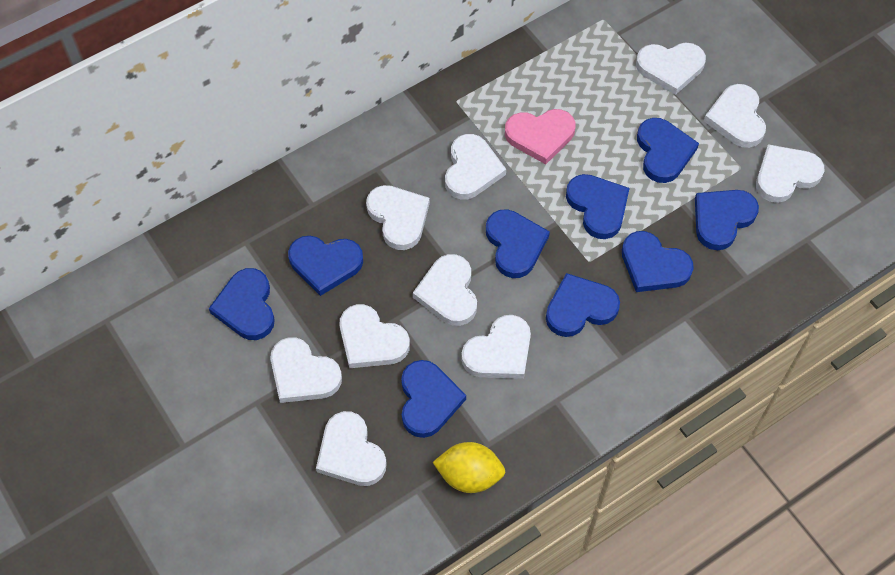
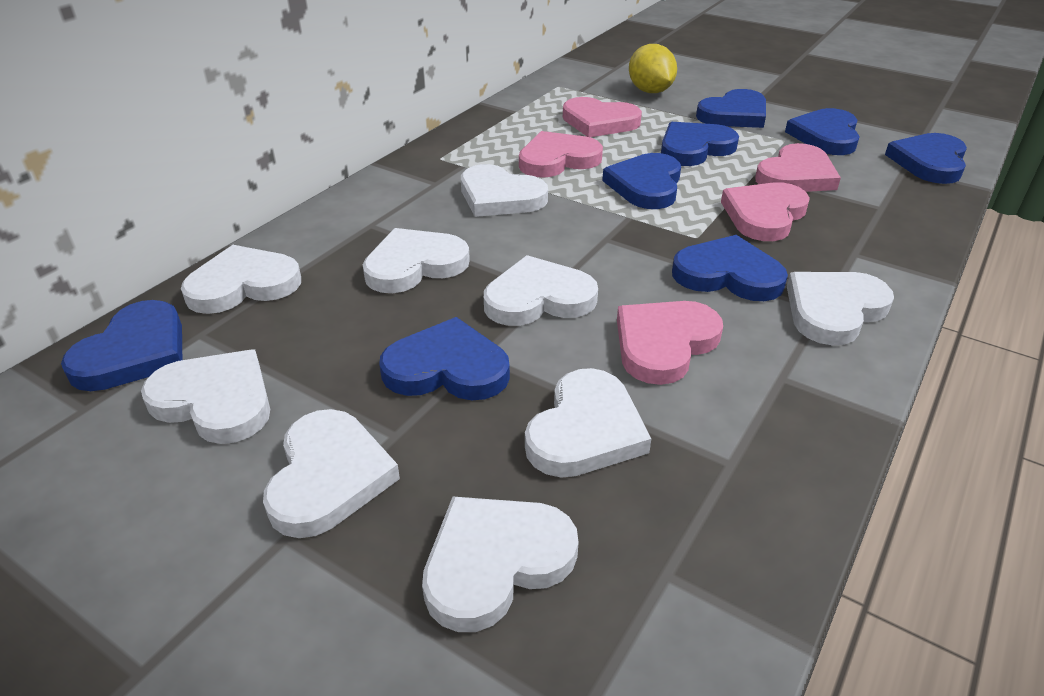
blue heart: [209,268,275,340] [288,236,363,296] [401,360,466,438] [486,209,550,278] [546,273,620,337] [566,174,630,239] [622,231,694,292] [637,118,699,183] [695,190,759,250] = 9 -> [61,300,182,391] [379,317,510,400] [602,153,681,209] [661,122,739,166] [672,235,788,301] [696,89,766,128] [785,108,860,155] [885,133,967,184] = 8
pink heart: [505,109,576,164] = 1 -> [519,131,603,178] [563,97,642,137] [617,301,723,385] [721,182,810,241] [755,143,841,192] = 5
white heart: [270,337,342,403] [316,411,387,486] [339,304,410,368] [366,185,430,250] [413,254,477,326] [445,134,506,200] [461,315,531,379] [636,43,706,95] [704,84,766,148] [756,144,824,203] = 10 -> [141,350,270,444] [181,245,301,314] [263,409,400,538] [363,228,470,293] [422,497,579,632] [461,164,548,217] [484,255,598,326] [525,368,651,478] [787,272,894,345] = 9

